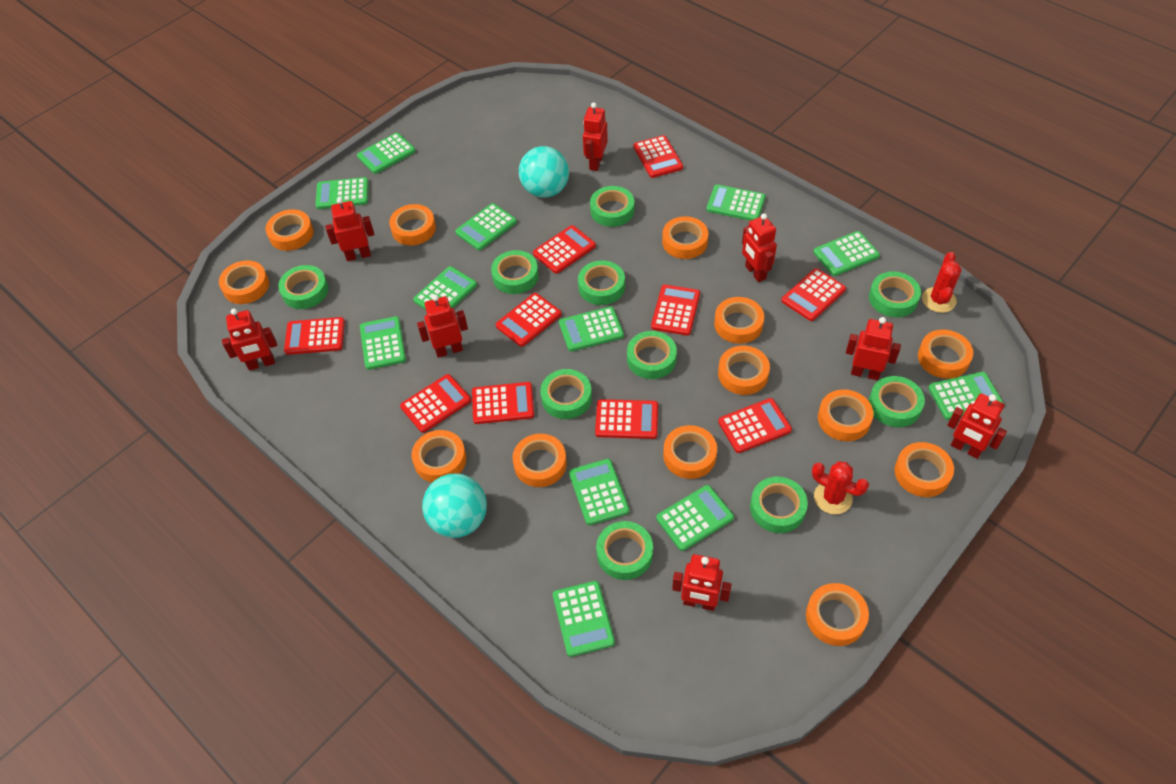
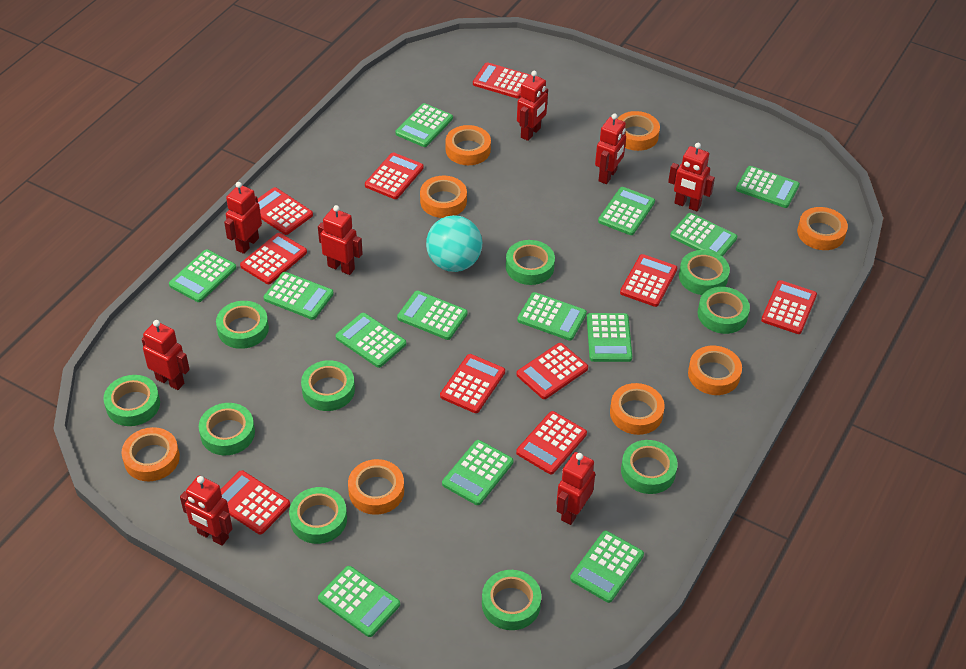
green calculator: [316,177,369,209] [357,133,416,174] [360,316,406,370] [413,266,477,310] [455,203,517,251] [553,581,615,657] [559,306,624,351] [569,459,629,525] [656,485,734,551] [706,184,766,221] [813,231,880,276] [928,372,1003,420] = 12 -> [169,249,236,302] [263,272,334,320] [318,566,400,637] [336,313,406,368] [395,103,453,147] [397,291,467,340] [442,440,514,505] [517,292,587,341] [570,531,644,603] [587,313,632,362] [598,187,655,235] [670,213,737,257] [736,166,800,208] = 13
orange tape: [219,260,269,304] [266,209,314,251] [389,204,436,245] [411,430,467,483] [513,434,567,487] [662,216,708,259] [663,425,717,479] [714,297,764,344] [718,346,770,395] [806,583,869,646] [818,389,874,441] [895,442,954,497] [918,330,973,379] = 13 -> [122,427,180,481] [348,459,404,515] [420,176,467,218] [446,125,491,165] [610,383,665,435] [617,111,660,151] [688,346,742,395] [797,207,848,250] = 8
red cactus: [812,461,869,514] [922,252,962,313] = 2 -> none = 0
turquoise ball: [422,473,487,538] [519,146,569,198] = 2 -> [426,215,482,272] = 1

